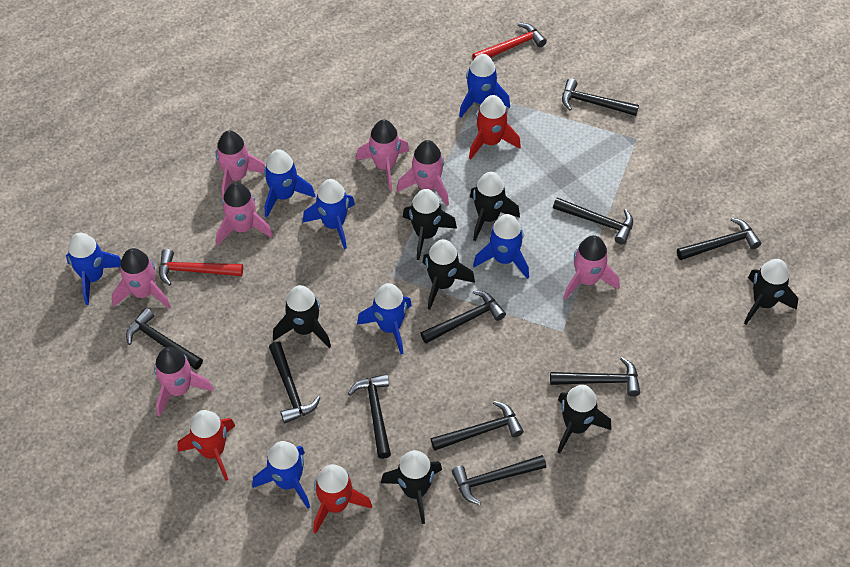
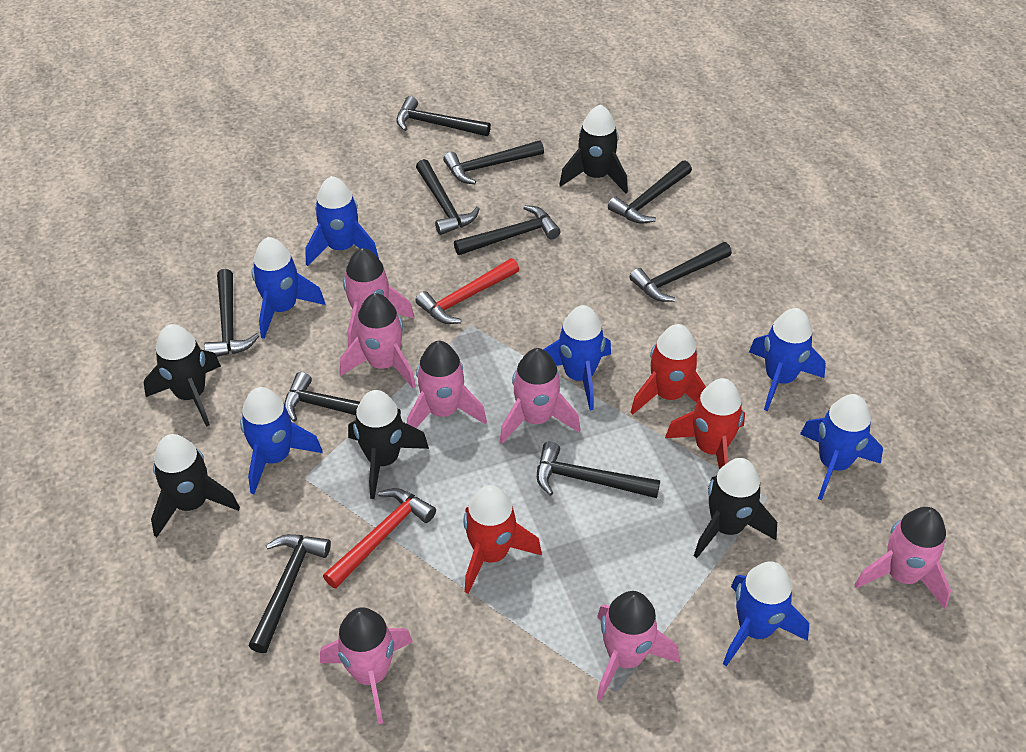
black rocket: [273,285,331,348] [381,450,442,524] [403,189,457,260] [423,239,475,310] [470,172,520,241] [557,385,611,454] [744,259,798,325] = 7 -> [144,324,221,427] [151,434,240,537] [348,390,429,499] [559,105,628,193] [694,458,777,558] = 5

